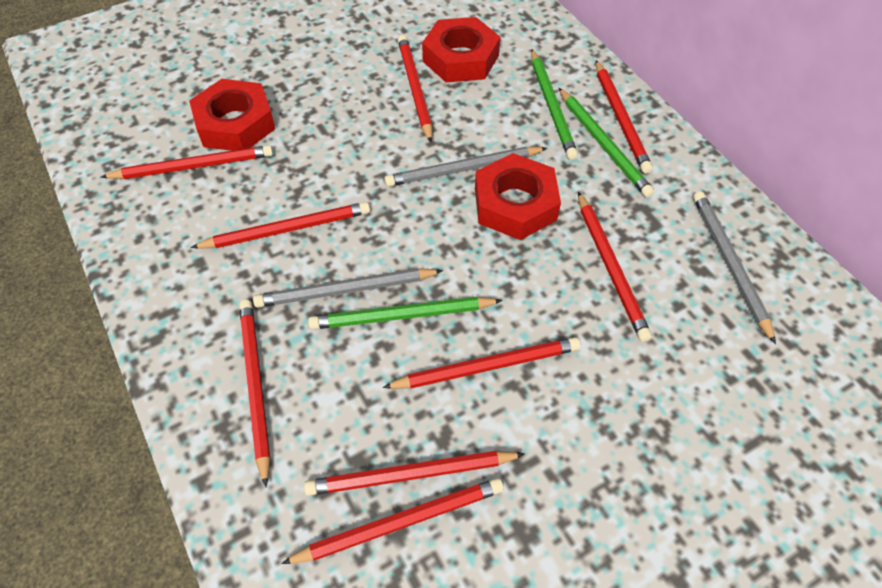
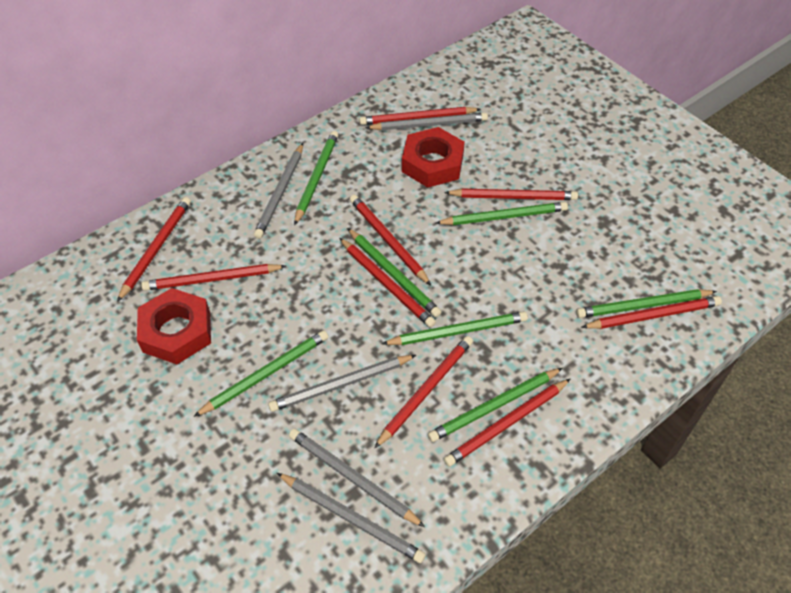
green pencil: [308,297,503,330] [531,50,578,160] [559,88,654,198] = 3 -> [194,330,328,417] [294,131,338,225] [347,228,441,318] [382,311,528,345] [428,368,563,442] [436,202,568,225] [576,289,717,318] = 7
grey pencil: [253,268,443,308] [384,147,547,187] [693,191,776,344] = 3 -> [254,143,303,239] [268,355,416,412] [277,473,426,563] [289,428,425,527] [365,113,488,130] = 5
red nut: [189,79,275,151] [422,17,500,82] [475,153,561,240] = 3 -> [137,288,211,364] [402,127,465,188] = 2

